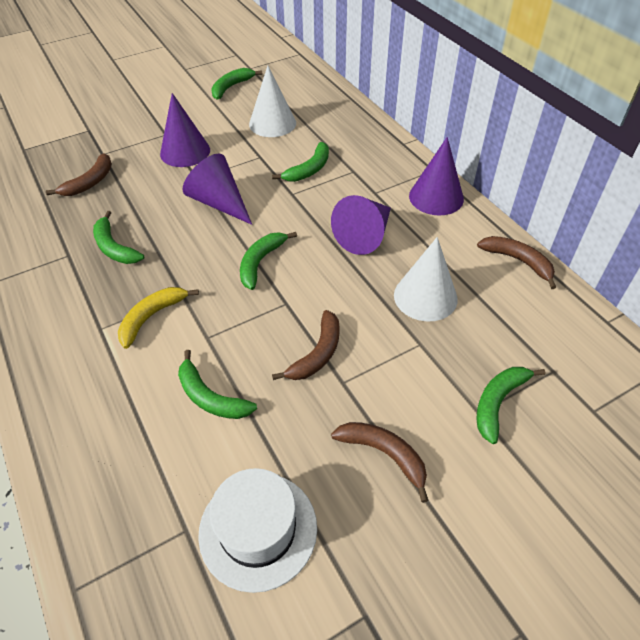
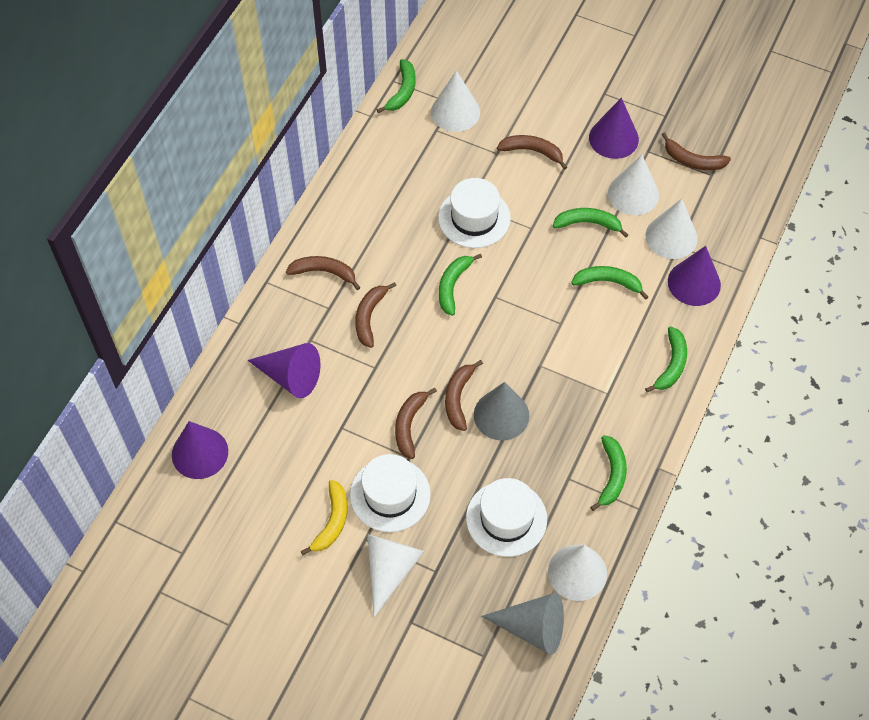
brown banana: [46,153,112,196] [272,310,340,380] [331,422,429,503] [477,236,556,289] = 4 -> [286,256,360,290] [355,282,396,348] [395,388,437,459] [445,360,483,431] [497,135,567,170] [662,132,731,170] = 6
grey cone: none = 0 -> [474,382,529,441] [481,593,564,655] = 2
white cone: [249,66,296,137] [394,237,458,321] = 2 -> [367,534,425,617] [431,70,480,132] [548,545,607,601] [608,155,659,215] [646,199,698,259] = 5
white hat: [198,468,317,593] = 1 -> [350,454,431,532] [438,178,511,248] [466,478,547,557] = 3

